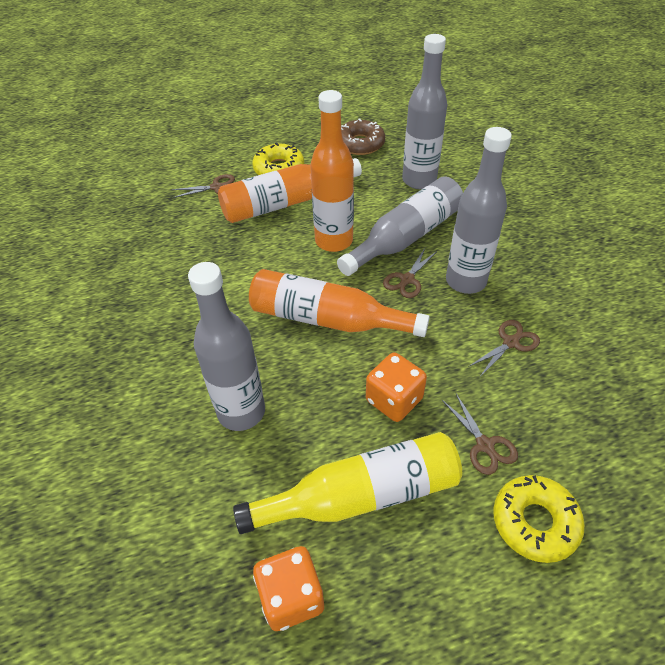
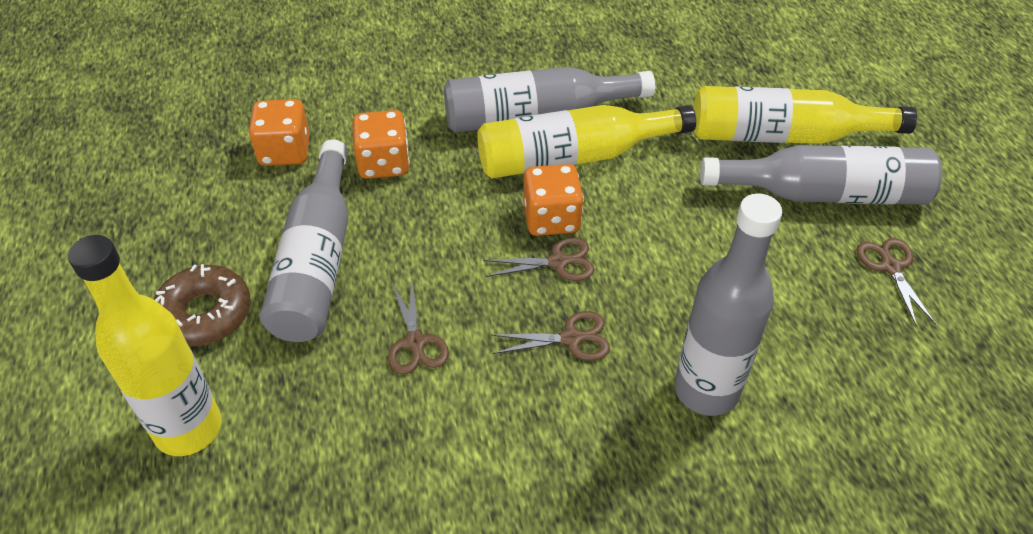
orange bottle: [218,158,362,223] [249,269,430,337] [310,90,354,252] = 3 -> none = 0
orange dice: [253,546,324,631] [366,353,427,422] = 2 -> [248,99,310,166] [352,110,410,179] [523,164,584,236] = 3
yellow bottle: [233,432,462,534] = 1 -> [68,235,221,456] [477,105,696,178] [694,86,917,144] = 3
yellow donut: [252,143,304,175] [493,475,585,563] = 2 -> none = 0

